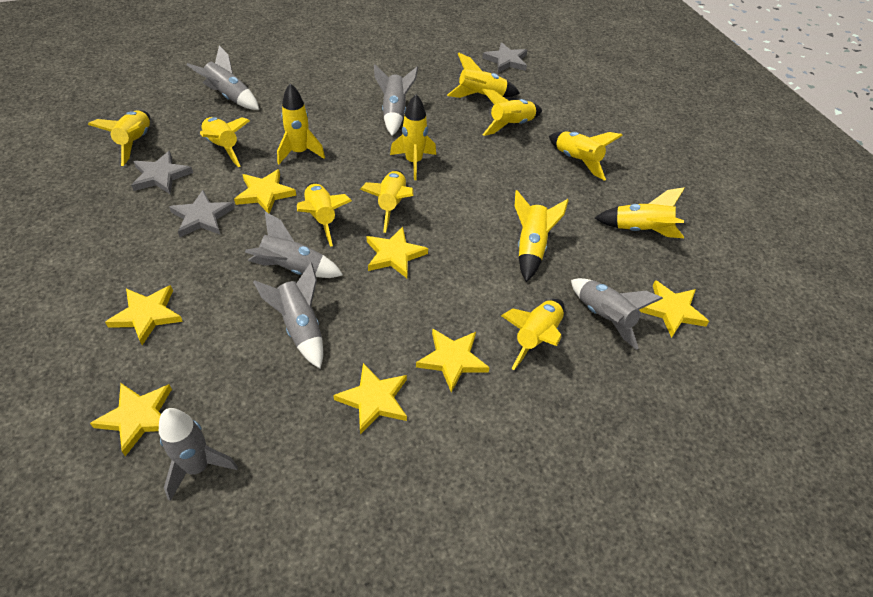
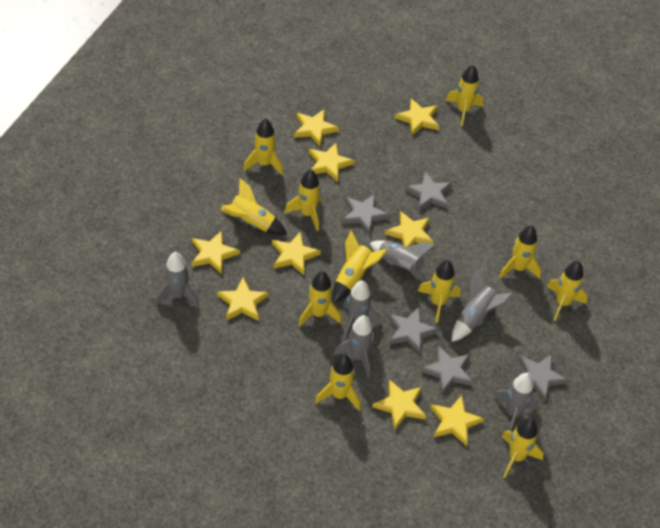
grey star: [131,151,193,194] [169,190,235,237] [482,42,527,73] = 3 -> [342,194,390,234] [388,307,439,354] [405,172,452,211] [421,346,473,394] [519,354,568,402] = 5
yellow rocket: [88,110,150,166] [200,117,250,167] [277,83,325,164] [297,183,352,247] [360,170,414,233] [390,94,436,180] [447,52,520,98] [482,89,542,136] [501,299,565,370] [515,190,569,282] [549,131,623,181] [595,187,685,238] = 12 -> [221,178,287,235] [243,118,283,175] [285,169,321,231] [298,271,342,327] [315,354,360,410] [332,230,387,303] [418,260,460,323] [445,65,483,126] [499,225,541,279] [501,418,544,477] [547,261,588,321] = 11
yellow star: [90,383,172,456] [105,285,183,345] [234,169,296,214] [333,363,407,434] [367,227,428,278] [416,329,490,393] [639,280,709,338] = 7 -> [191,230,240,274] [217,277,269,321] [272,232,321,275] [294,109,339,146] [309,143,354,182] [372,379,426,430] [385,211,434,247] [395,99,439,136] [430,395,484,446] = 9

